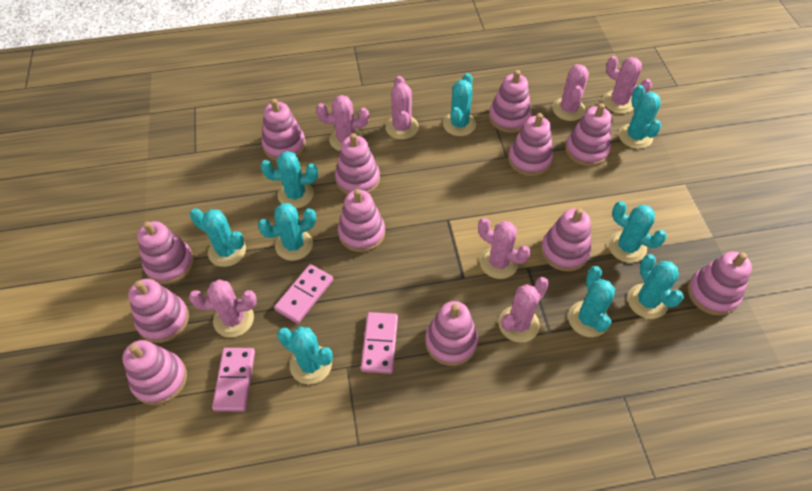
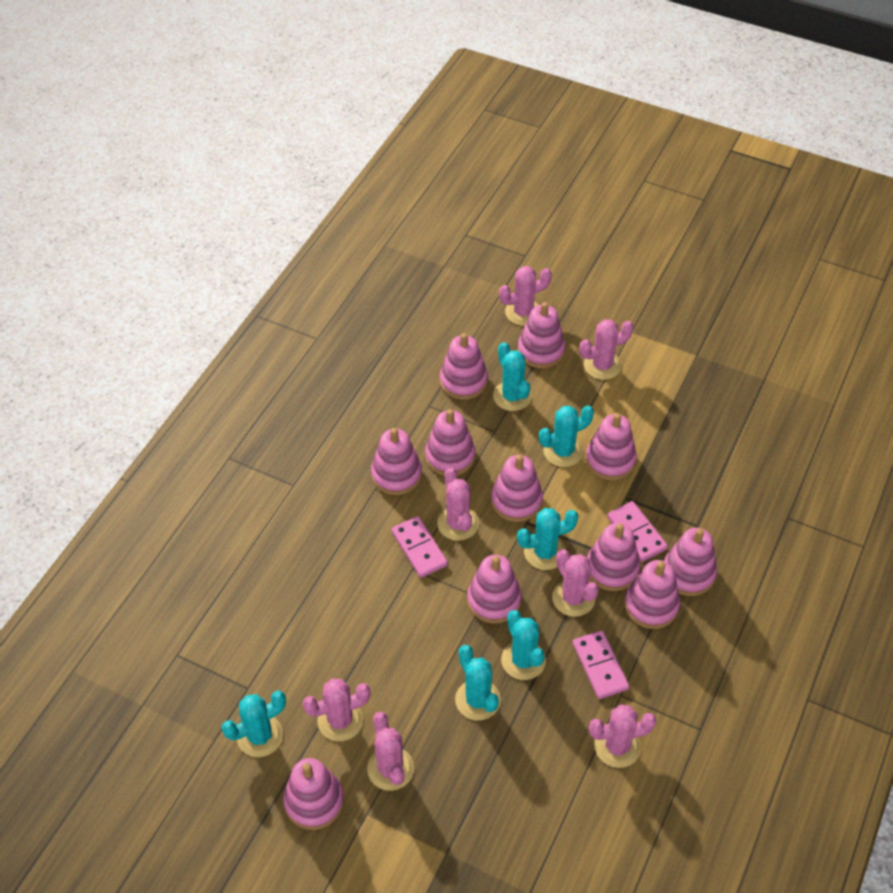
pink stacking toy: [122,340,187,405] [128,279,189,343] [137,221,194,284] [262,99,306,161] [335,133,380,194] [338,189,385,252] [425,301,478,366] [489,70,531,133] [508,113,553,176] [541,208,591,272] [565,103,611,166] [688,251,752,316] = 12 -> [283,758,344,830] [371,428,422,495] [425,409,475,476] [440,333,488,400] [467,555,522,623] [491,455,543,522] [518,302,565,368] [585,413,637,480] [587,523,640,591] [625,560,680,629] [664,528,717,596] = 11
turquoise cactus: [190,208,246,267] [258,203,316,261] [261,151,318,208] [277,327,333,384] [443,73,476,136] [568,266,615,337] [608,201,667,263] [619,85,662,149] [628,254,684,319] = 9 -> [221,690,286,757] [455,645,501,721] [493,342,532,411] [501,610,546,680] [517,508,578,570] [539,406,594,467] = 6

